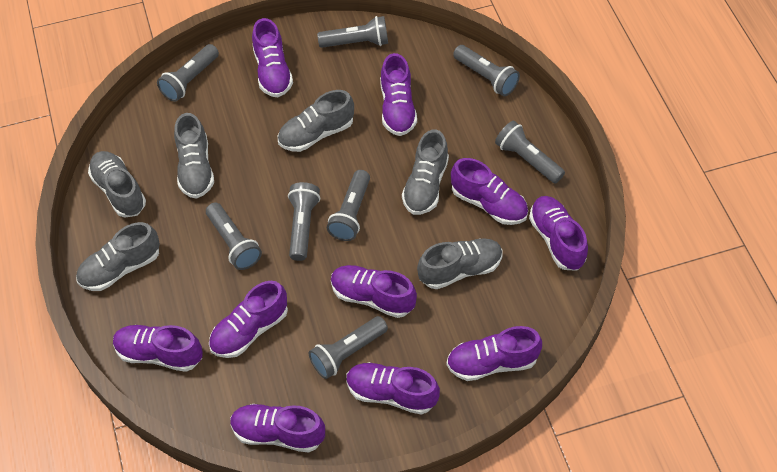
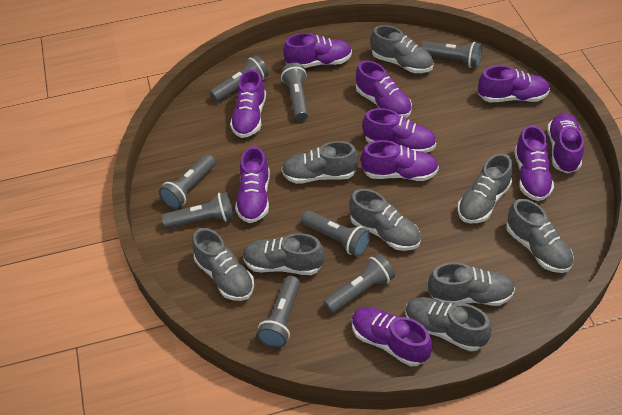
grey shoe: [76,222,160,291] [88,151,146,218] [174,113,214,199] [278,90,354,152] [402,130,449,215] [417,238,502,289] = 6 -> [192,228,254,301] [242,233,325,275] [281,141,359,184] [349,189,421,251] [371,25,434,73] [405,297,492,352] [428,262,515,306] [458,153,513,223] [506,199,574,273] = 9

